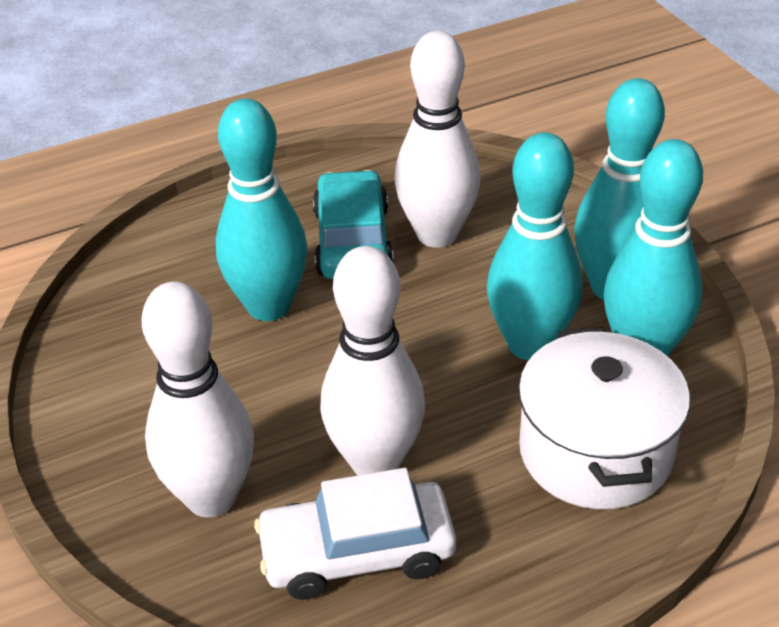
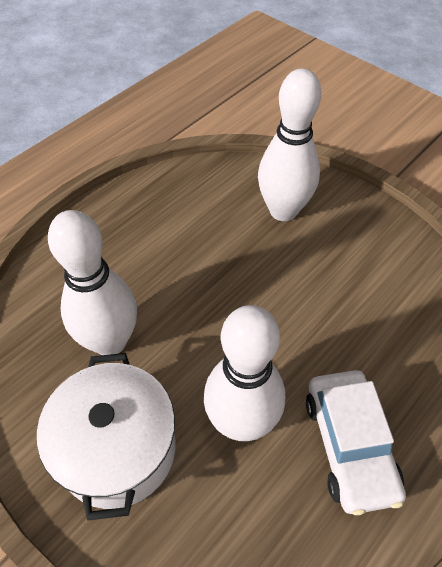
turquoise bowling pin: [216,99,308,321] [487,133,583,360] [574,78,665,300] [604,139,703,356] = 4 -> none = 0
turquoise car: [313,170,394,279] = 1 -> none = 0

